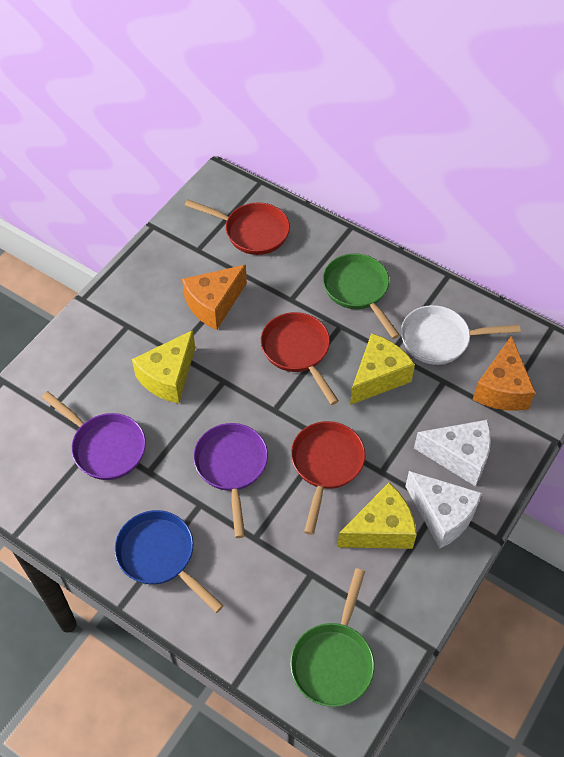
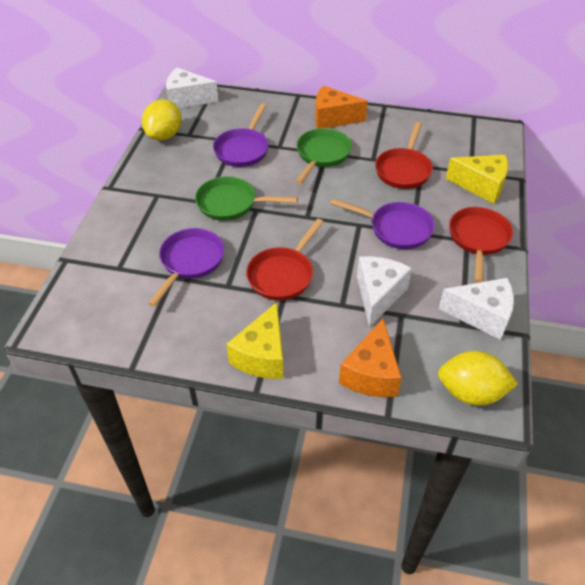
blue pan: [114,510,224,613] = 1 -> none = 0
purple pan: [42,391,146,480] [193,423,268,538] = 2 -> [148,228,224,307] [213,104,269,167] [330,198,435,249] = 3
white cheese: [405,471,482,549] [414,420,491,486] = 2 -> [166,68,218,108] [357,256,412,327] [438,278,514,340] = 3
white pan: [401,305,521,365] = 1 -> none = 0
yellow cheese: [132,330,195,404] [337,483,417,549] [350,333,415,405] = 3 -> [226,302,284,379] [446,155,508,204] = 2
yellow lemon: none = 0 -> [142,99,182,141] [438,351,518,405] = 2

